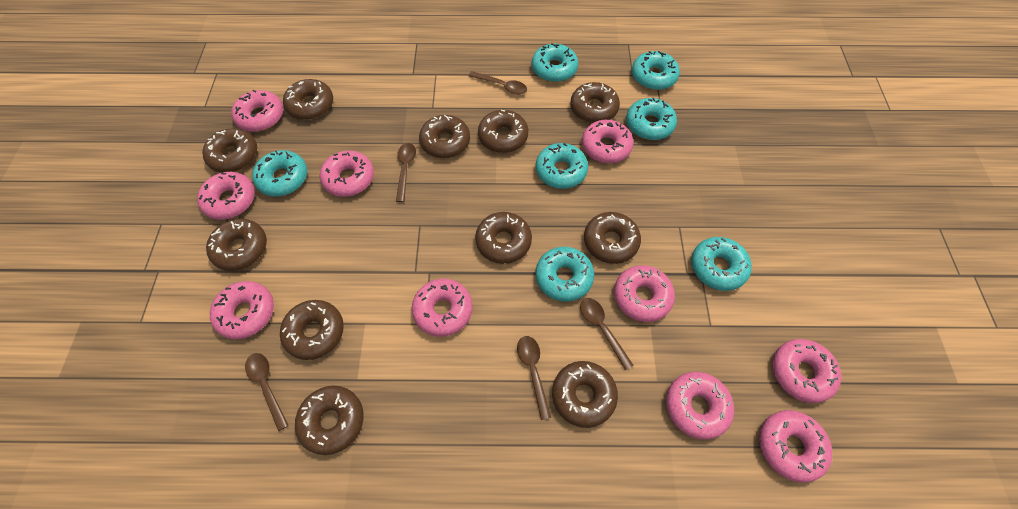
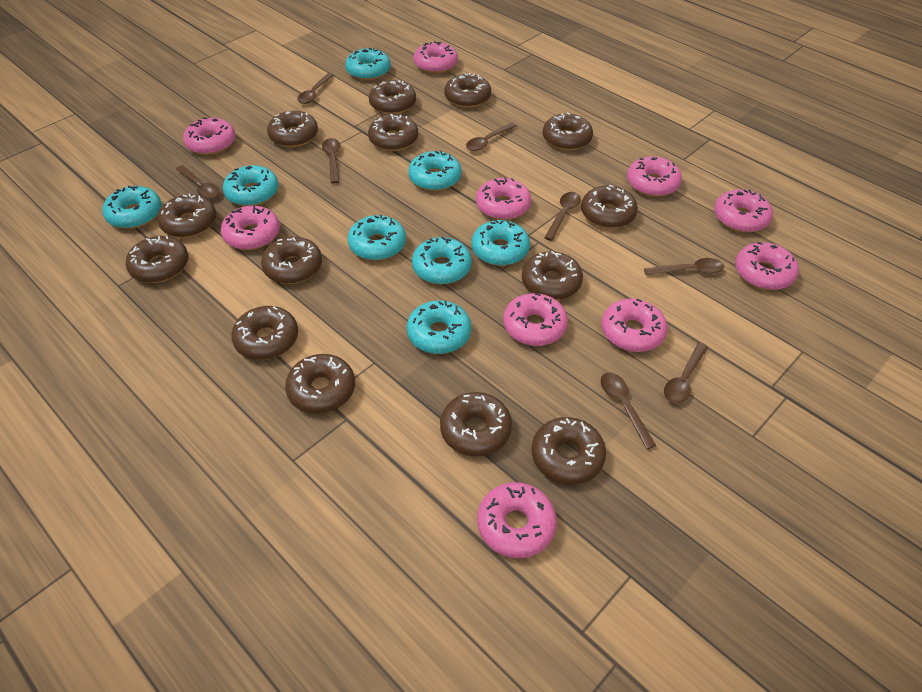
brown donut: [202,128,257,173] [206,219,267,271] [280,300,344,360] [283,79,333,120] [295,385,363,455] [419,115,470,158] [475,212,532,264] [478,110,528,153] [552,361,618,428] [570,82,620,123] [584,212,641,264] = 11 -> [126,236,188,283] [157,193,216,238] [231,306,298,360] [261,237,322,284] [267,111,318,147] [285,354,355,414] [368,114,418,151] [369,80,416,114] [440,392,512,456] [444,73,491,108] [522,251,583,300] [531,417,606,485] [543,112,593,150] [581,185,638,228] = 14
brown spoon: [245,353,289,431] [396,143,416,202] [469,71,527,95] [517,336,551,420] [580,298,633,370] = 5 -> [176,165,219,199] [297,73,334,104] [322,138,340,184] [466,123,517,151] [544,192,581,241] [601,372,656,449] [644,258,724,275] [664,342,708,403] = 8
turquoise donut: [252,150,307,196] [532,43,578,82] [536,143,588,189] [536,247,594,302] [626,98,677,140] [632,51,680,90] [691,237,752,291] = 7 -> [102,186,162,229] [223,165,279,206] [345,48,391,80] [348,215,406,261] [407,300,471,354] [408,151,462,191] [412,237,472,284] [472,220,530,266] = 8

